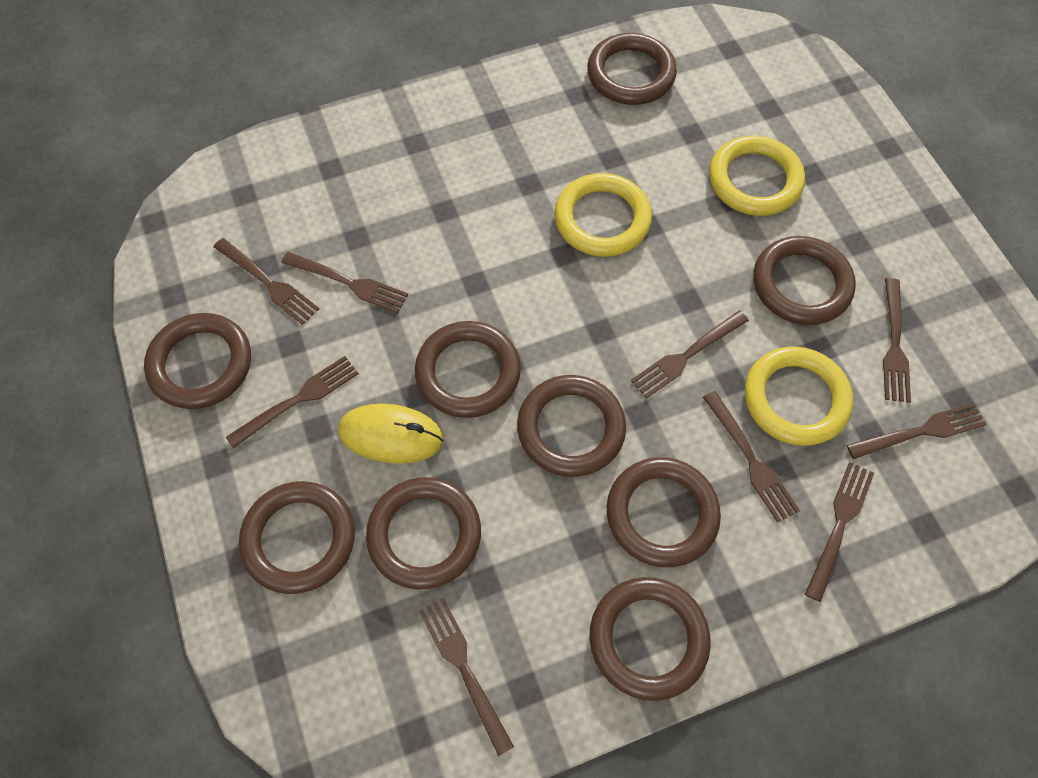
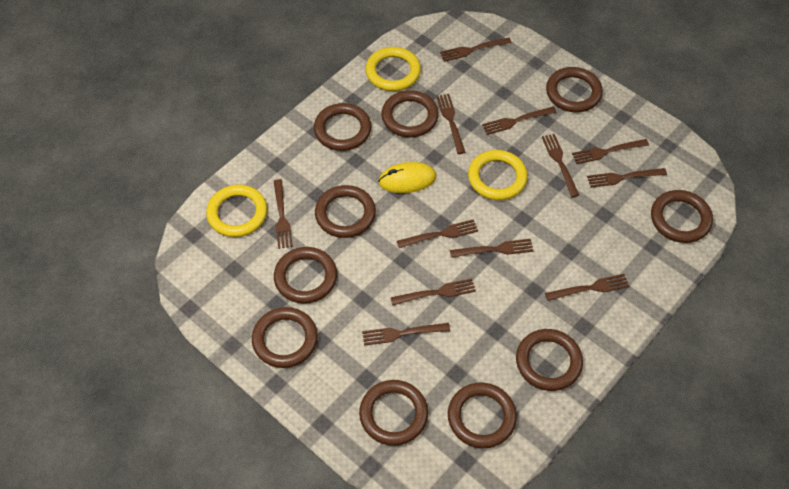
brown fork: [213,238,319,325] [226,356,359,449] [281,252,408,313] [419,597,514,756] [631,311,749,399] [703,391,800,523] [805,462,874,602] [847,403,987,459] [883,278,911,403] = 9 -> [274,179,293,249] [362,323,450,346] [390,278,476,305] [397,219,478,248] [436,94,466,154] [440,38,512,62] [450,239,533,258] [482,107,557,135] [542,134,579,197] [545,274,629,301] [572,139,649,164] [587,168,667,188] = 12
brown ring: [144,313,251,409] [239,481,355,594] [366,477,481,589] [415,321,521,418] [517,375,626,477] [587,33,677,105] [590,577,711,701] [607,457,721,567] [754,236,856,325] = 9 -> [252,307,318,368] [274,247,337,304] [314,103,371,151] [315,185,376,238] [359,380,428,446] [381,90,439,137] [448,383,517,448] [516,329,583,391] [546,67,603,112] [651,190,713,243] = 10

